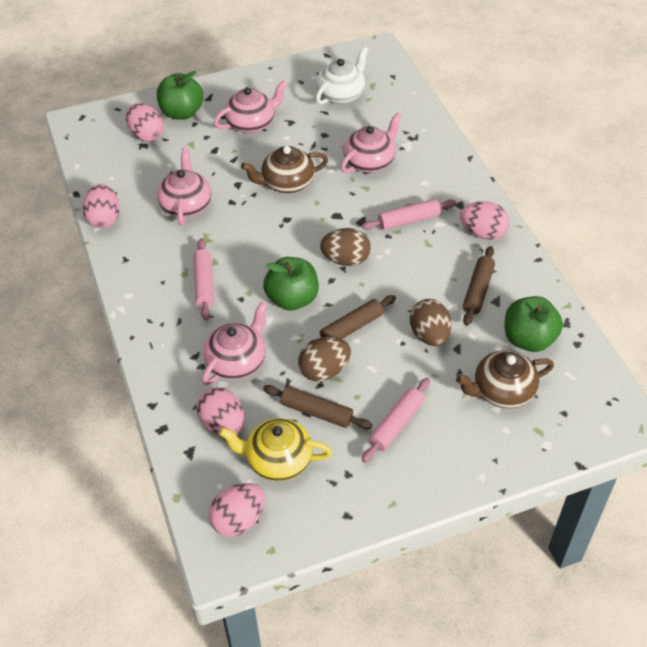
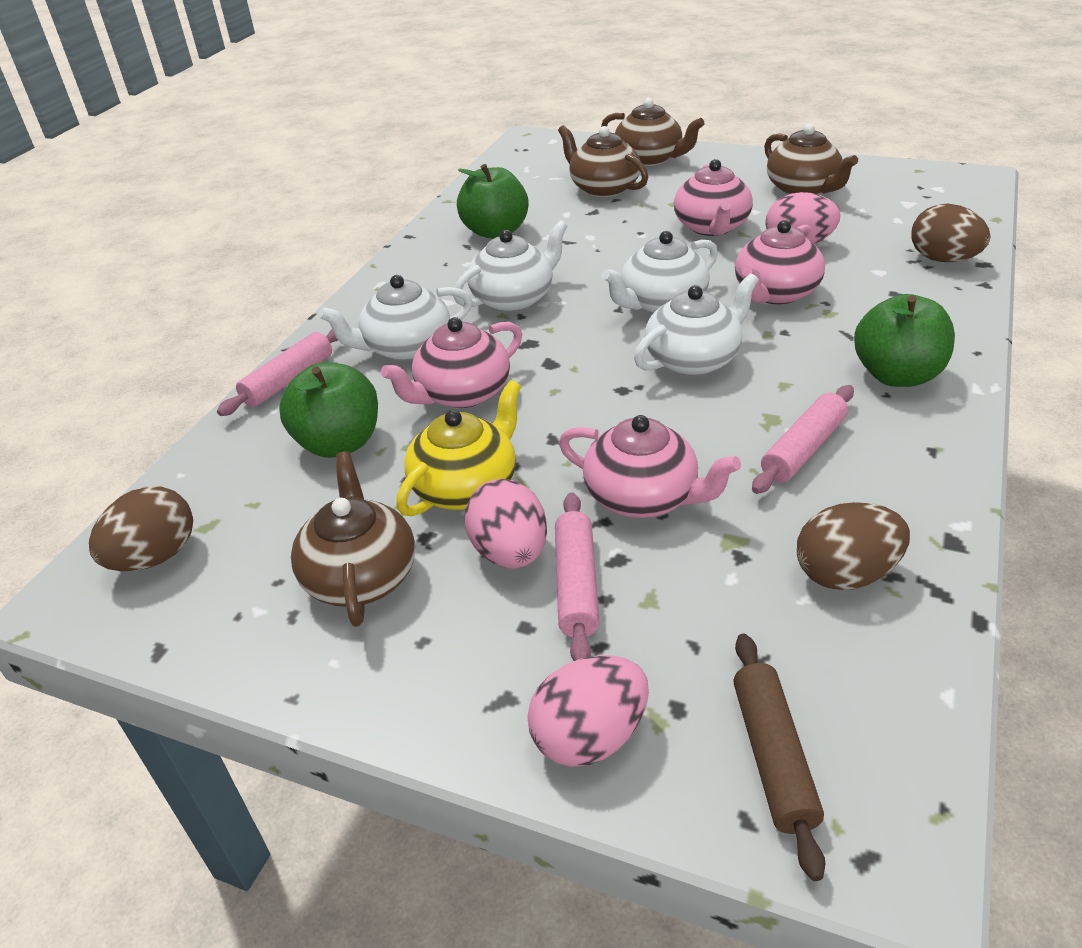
brown rolling pin: [263,385,372,429] [308,295,396,344] [463,246,495,326] = 3 -> [733,634,825,881] = 1
brown teapot: [241,146,328,193] [456,350,554,408] = 2 -> [291,451,415,627] [558,125,648,197] [601,98,704,166] [764,124,858,195] = 4
pink egg: [82,184,120,228] [126,103,164,142] [197,387,245,435] [209,483,265,537] [460,201,510,240] = 5 -> [464,479,547,569] [528,655,649,767] [766,192,840,244] = 3
white teapot: [316,47,369,105] = 1 -> [319,275,472,361] [453,220,568,312] [602,231,718,313] [634,273,759,376] = 4

